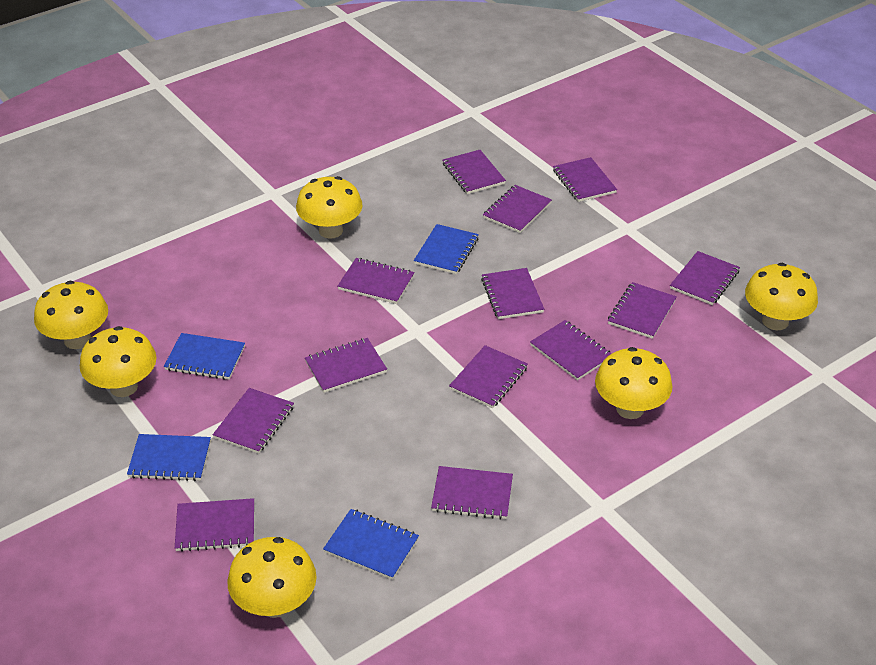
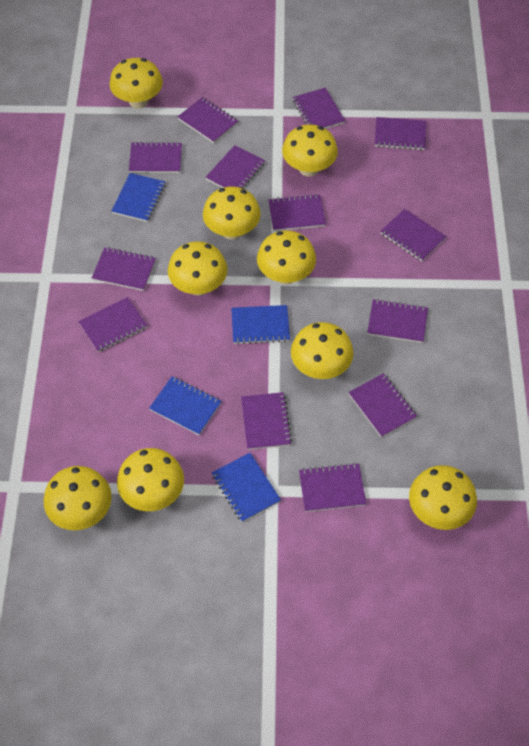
yellow mushroom: [34,281,108,349] [80,326,156,397] [227,537,317,618] [296,176,362,239] [595,347,673,419] [745,263,818,330] = 6 -> [44,466,112,530] [109,58,163,109] [117,448,184,511] [168,241,228,296] [203,187,260,240] [257,230,316,284] [282,124,338,177] [291,322,354,379] [409,465,477,530] = 9

